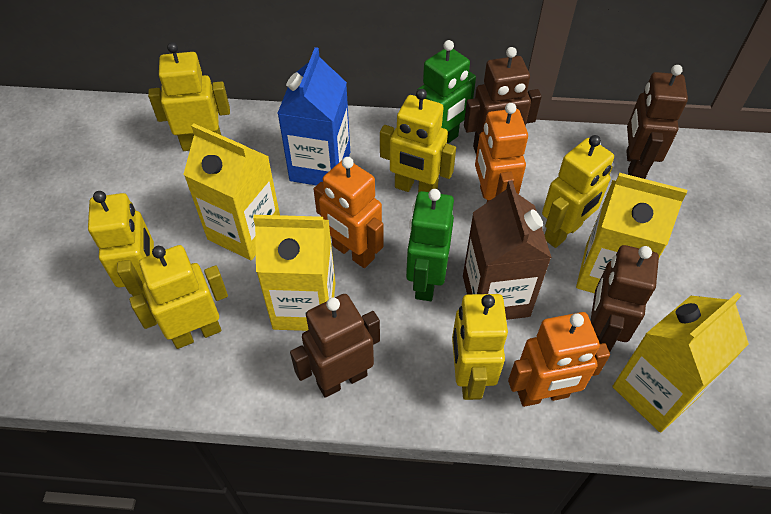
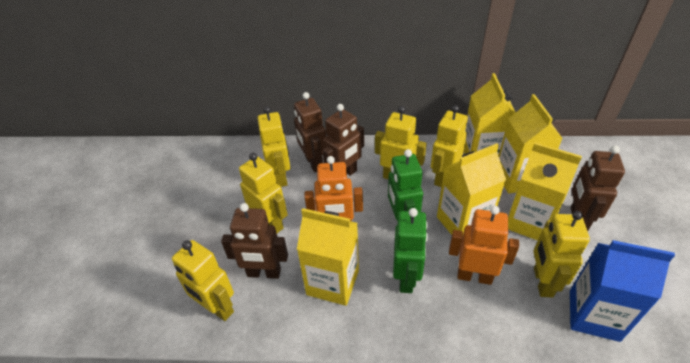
brown carton: [463,180,552,320] = 1 -> none = 0
orange robot: [314,157,384,268] [475,103,528,202] [508,312,610,407] = 3 -> [305,156,363,222] [449,206,519,285] = 2
yellow carton: [183,124,280,260] [253,215,336,331] [576,173,687,294] [612,292,749,432] = 4 -> [297,208,359,306] [437,143,506,235] [463,73,516,155] [499,94,563,194] [508,142,582,241] = 5

